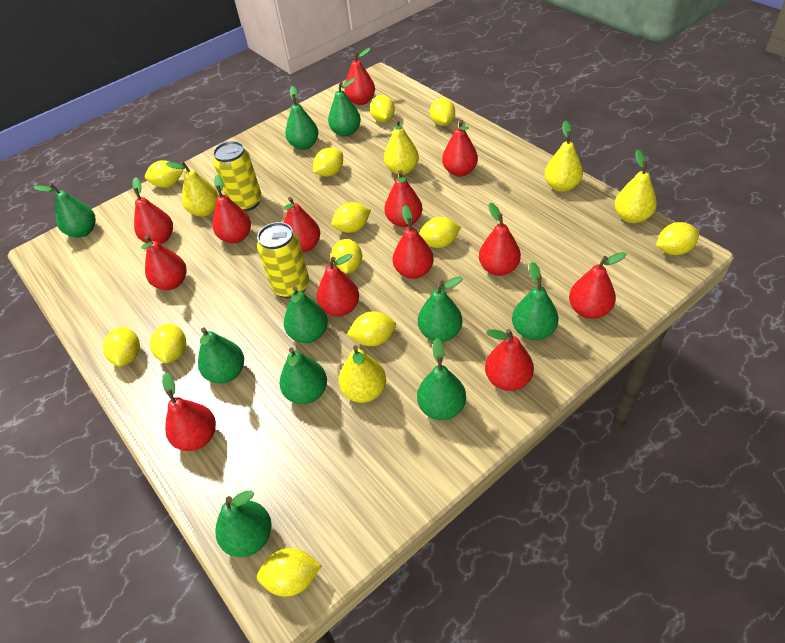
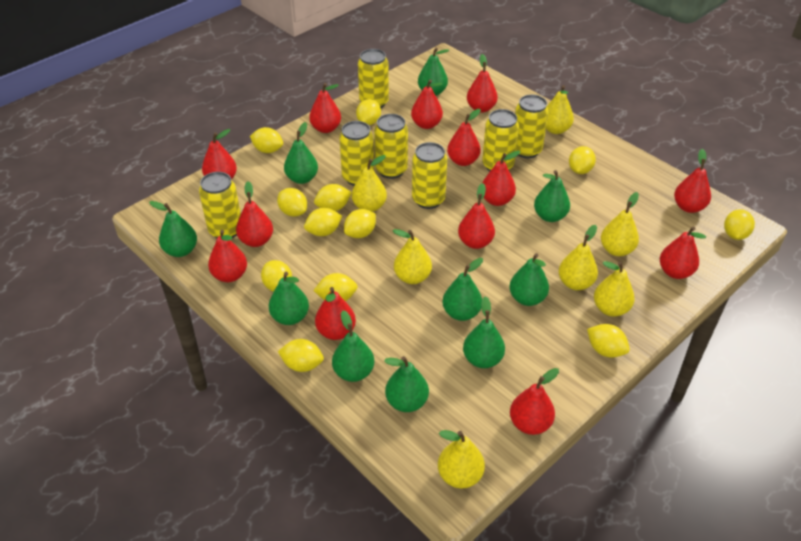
yellow can: [213,141,262,212] [257,222,309,298] = 2 -> [199,172,241,238] [339,121,374,186] [358,49,389,108] [374,114,408,179] [412,142,447,209] [482,109,519,171] [515,95,549,158] = 7
yellow pear: [165,161,219,217] [339,345,386,403] [384,119,419,175] [544,121,583,192] [614,150,657,223] = 5 -> [352,155,387,212] [393,229,432,284] [438,430,485,488] [546,85,574,134] [559,225,598,290] [594,261,635,317] [601,192,639,256] = 7

